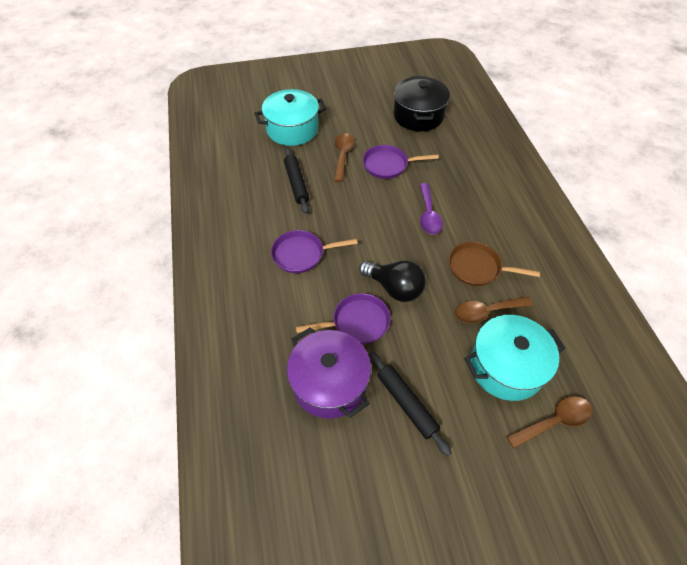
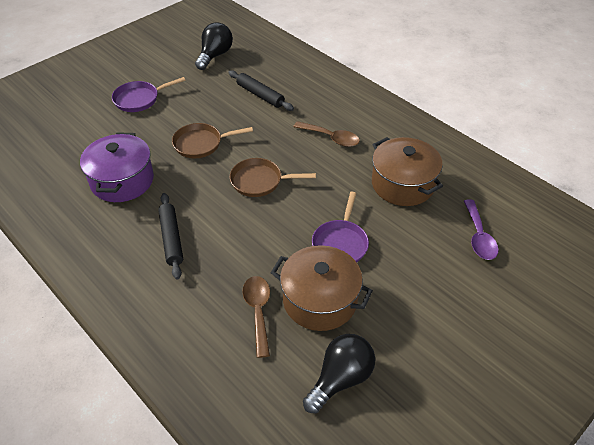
black light bulb: [359,261,426,302] = 1 -> [195,22,233,70] [303,334,375,413] = 2
black pot: [393,76,450,131] = 1 -> none = 0
brown pan: [449,242,540,286] = 1 -> [172,123,253,158] [230,158,316,197] = 2
brown pot: none = 0 -> [271,245,373,331] [372,137,443,206] = 2
brown spoon: [334,133,355,182] [454,296,533,324] [506,396,592,449] = 3 -> [243,276,270,358] [293,121,360,147] = 2
purple pan: [271,230,358,273] [296,293,391,344] [363,145,439,179] = 3 -> [112,77,186,112] [312,192,369,263] = 2
turquoise pot: [254,89,327,146] [464,315,565,401] = 2 -> none = 0

